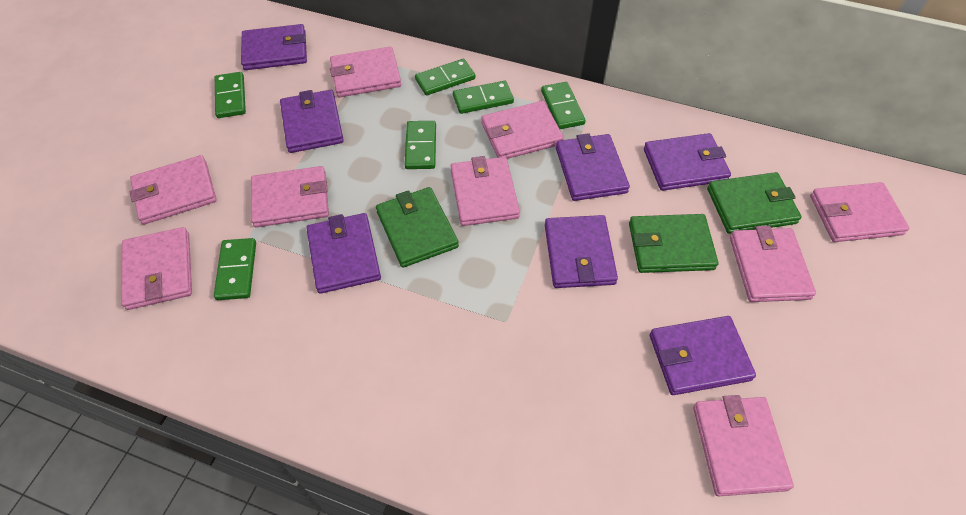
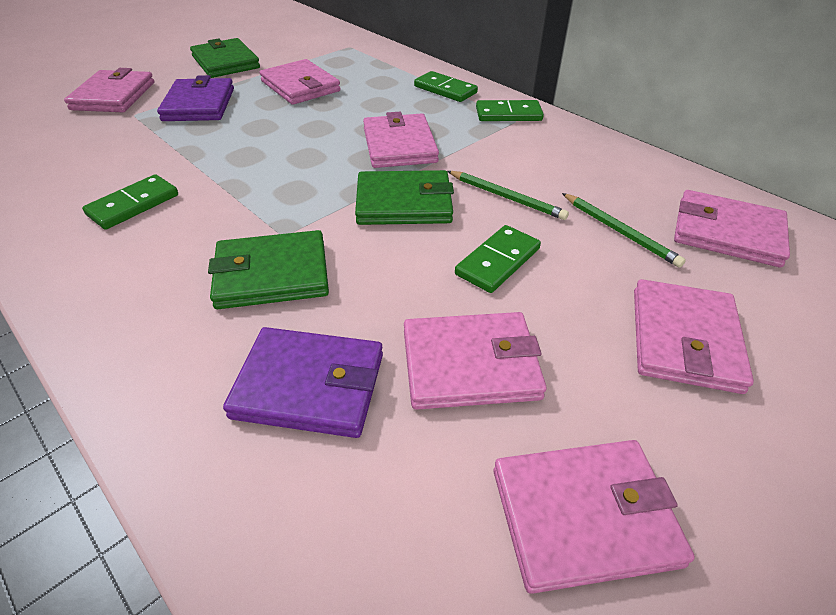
green domino: [214,238,256,300] [215,72,246,118] [405,121,436,169] [415,59,475,95] [453,81,514,114] [541,82,585,129] = 6 -> [82,174,178,230] [414,71,478,102] [455,225,541,293] [476,100,544,121] = 4
green pencil: none = 0 -> [448,171,569,220] [562,193,686,268] = 2
pink wallet: [121,227,192,310] [130,155,217,225] [251,166,329,227] [330,47,401,97] [450,156,520,226] [481,101,564,159] [693,395,794,496] [730,226,816,302] [810,182,909,242] = 9 -> [64,68,154,112] [260,59,341,105] [363,112,439,168] [404,312,547,410] [493,440,695,594] [634,279,754,394] [674,190,790,267] = 7
purple wallet: [241,24,307,70] [280,90,344,153] [306,213,381,294] [545,215,618,288] [556,133,630,201] [644,133,731,191] [650,316,756,395] = 7 -> [157,75,234,121] [223,327,383,438] = 2

